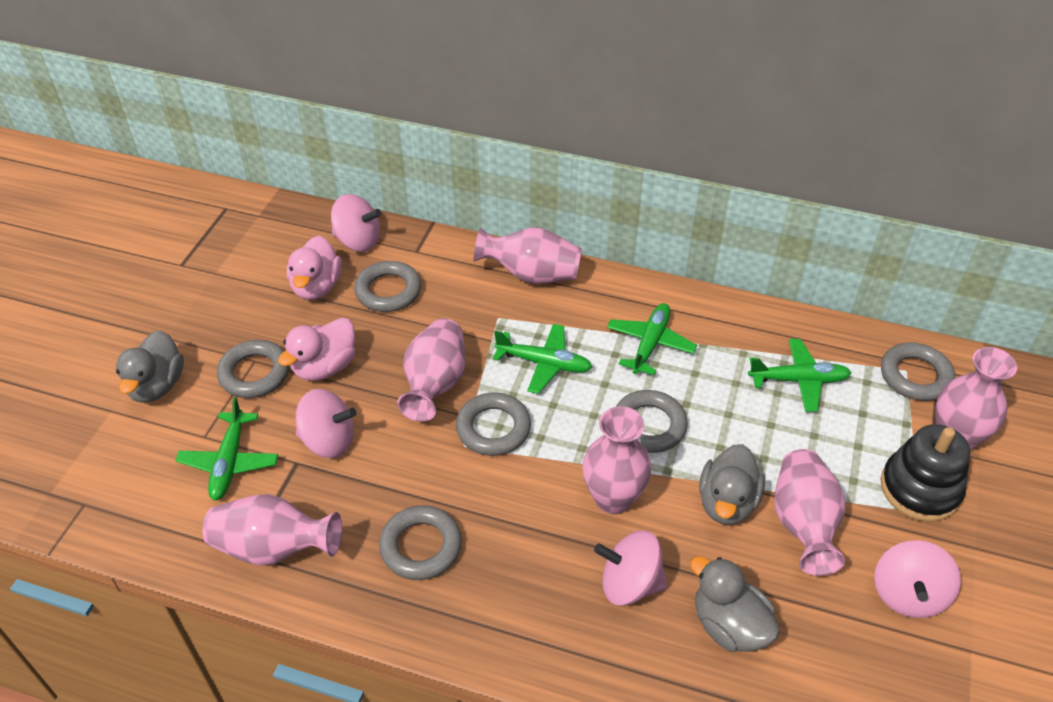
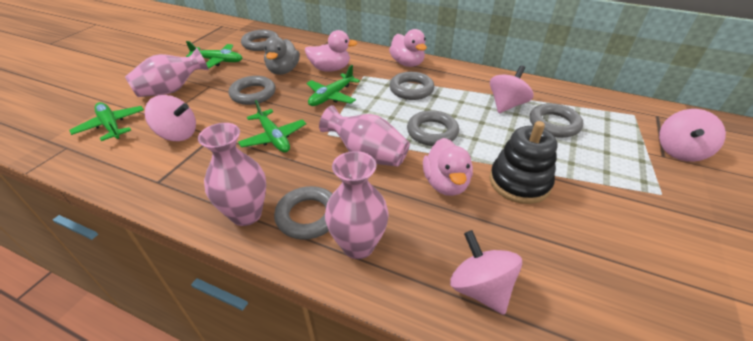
grey duck: [116,330,184,403] [690,556,780,652] [699,444,765,525] = 3 -> [264,36,300,75] = 1
pink duck: [278,318,355,381] [287,236,342,300] = 2 -> [305,30,357,72] [389,29,427,67] [423,138,473,196] = 3
pink vase: [202,494,342,566] [397,318,465,422] [474,228,582,284] [582,406,652,514] [774,449,845,576] [935,347,1017,450] = 6 -> [125,48,209,97] [198,123,266,226] [319,105,410,167] [325,151,389,259] = 4

